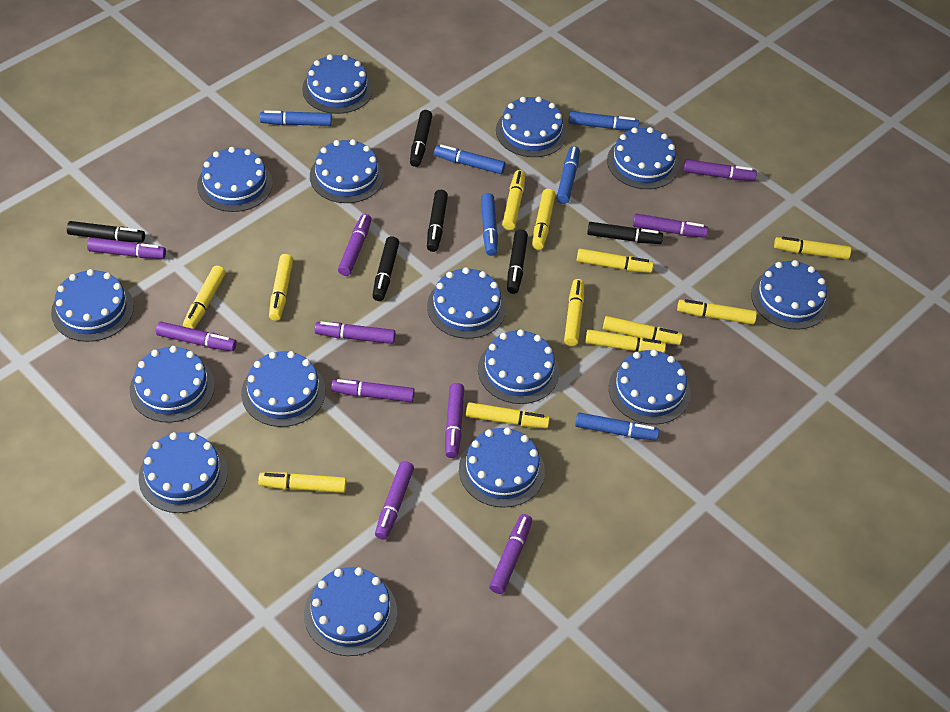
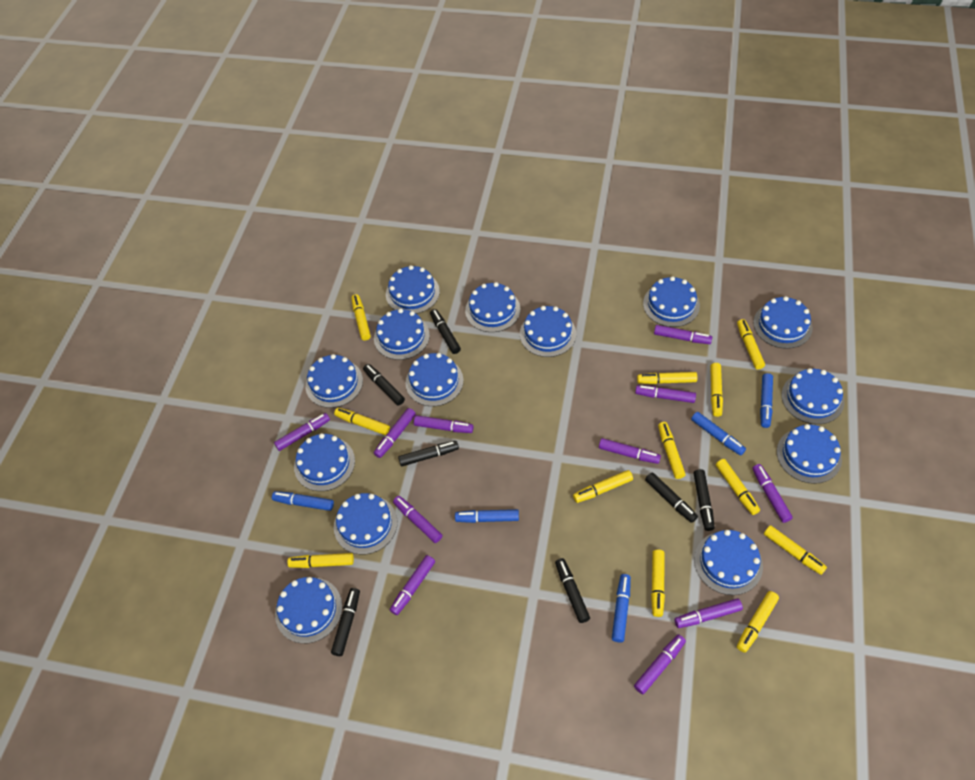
black marker: [67,221,145,243] [372,236,399,301] [410,110,432,167] [427,190,448,252] [507,230,528,294] [587,222,663,244] = 6 -> [331,588,360,656] [363,364,405,406] [398,441,459,467] [430,309,461,354] [555,558,590,623] [645,472,698,523] [693,469,715,531] = 7
blue cake: [51,269,134,342] [130,346,215,423] [139,432,227,513] [197,147,273,212] [241,351,325,427] [302,54,373,114] [304,567,397,656] [310,139,384,203] [427,267,506,339] [459,427,545,508] [478,329,559,404] [496,97,567,157] [607,127,679,189] [609,349,691,425] [751,260,829,330] = 15 -> [275,577,342,644] [294,433,355,491] [305,354,363,408] [334,493,397,555] [374,308,430,360] [386,265,440,314] [406,353,463,406] [465,282,520,332] [520,306,576,357] [643,276,700,327] [694,530,763,595] [753,296,813,349] [777,424,842,484] [782,368,844,424] = 14
blue marker: [260,110,332,126] [434,145,505,174] [481,193,498,256] [556,146,580,204] [568,111,639,130] [575,412,659,441] = 6 -> [272,491,334,511] [455,509,519,523] [612,574,631,643] [691,412,746,455] [760,373,773,428] = 5
purple marker: [87,238,166,259] [156,322,236,351] [314,321,395,344] [331,379,415,402] [338,214,372,276] [375,461,414,540] [445,383,464,458] [489,514,532,594] [633,213,708,238] [683,159,757,181] = 10 -> [274,413,330,451] [374,408,416,458] [390,555,435,615] [393,496,442,543] [414,415,473,433] [599,438,661,464] [634,634,686,694] [635,385,696,403] [654,325,712,344] [674,598,743,628] [752,464,793,523] = 11

